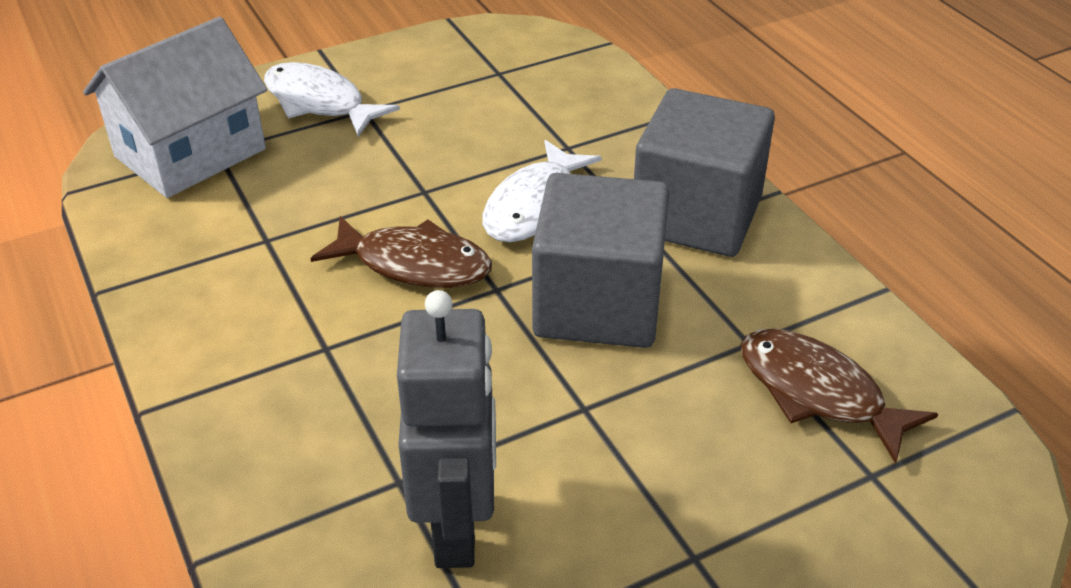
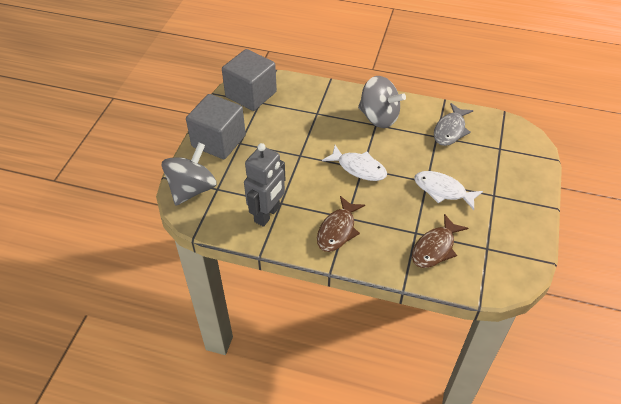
grey fish: none = 0 -> [434,103,473,146] = 1
grey spinning top: none = 0 -> [162,143,217,206] [358,76,406,128] = 2
white house: [83,17,267,198] = 1 -> none = 0

